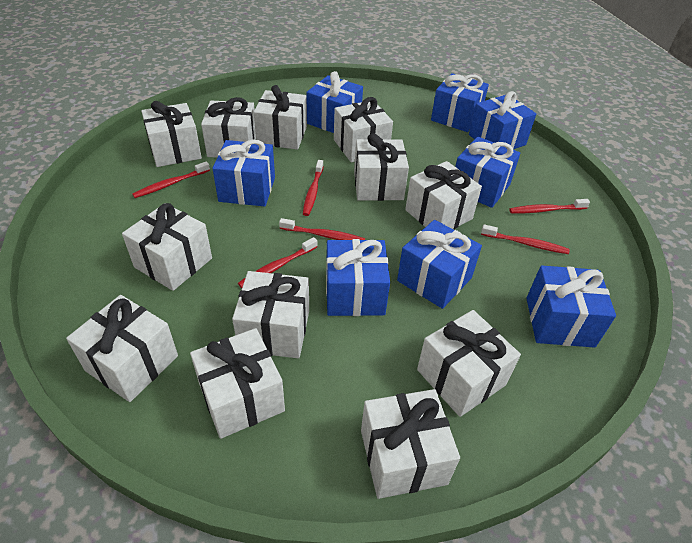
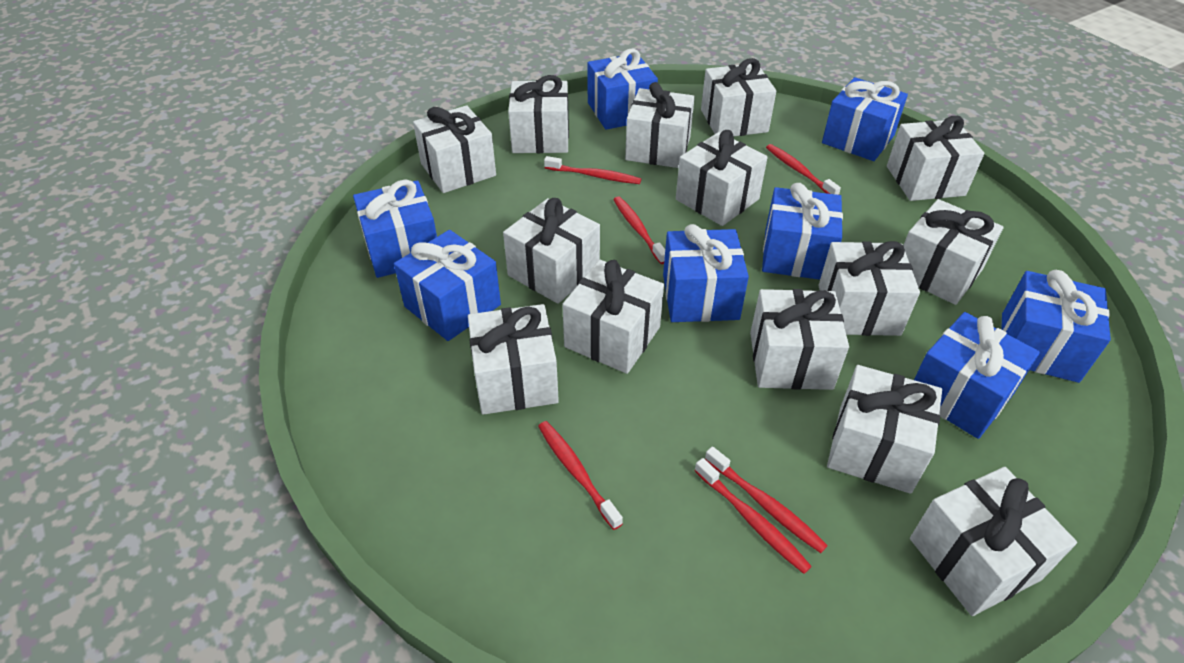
white gift: [66,295,178,402] [122,203,212,291] [141,101,202,167] [190,328,285,439] [201,97,256,158] [232,271,309,358] [254,85,307,150] [334,97,393,162] [354,133,409,201] [361,389,460,499] [405,161,482,229] [417,310,521,417] = 12 -> [413,105,496,193] [468,304,559,415] [503,198,600,304] [508,75,569,153] [562,260,664,374] [625,82,695,168] [676,130,768,226] [701,58,776,136] [750,289,849,390] [818,241,920,336] [827,365,942,494] [887,116,984,201] [903,199,1004,305] [910,467,1077,616] = 14

